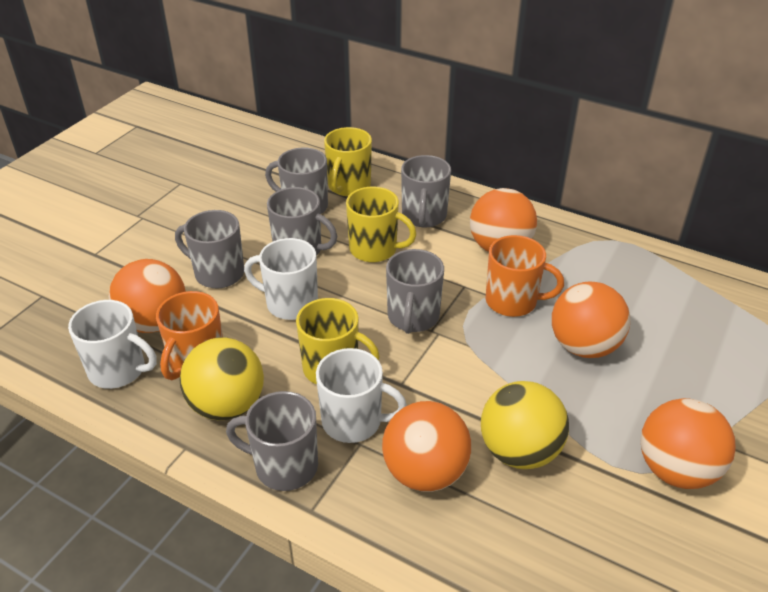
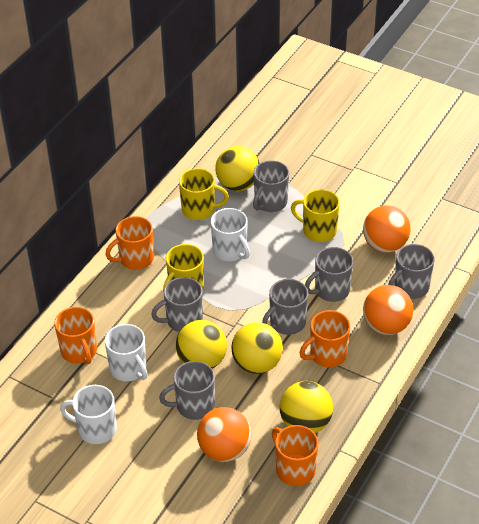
orange ball: [109,259,186,333] [382,401,471,492] [470,188,537,252] [552,282,631,358] [640,398,736,489] = 5 -> [197,407,251,462] [363,205,411,253] [363,285,413,335] = 3
orange mug: [156,291,223,380] [485,235,564,317] = 2 -> [54,307,97,364] [105,216,154,270] [272,425,318,486] [300,310,350,367] = 4
yellow ball: [179,337,264,420] [481,381,569,469] = 2 -> [176,320,227,368] [215,146,260,191] [231,323,283,374] [280,381,333,433] = 4

